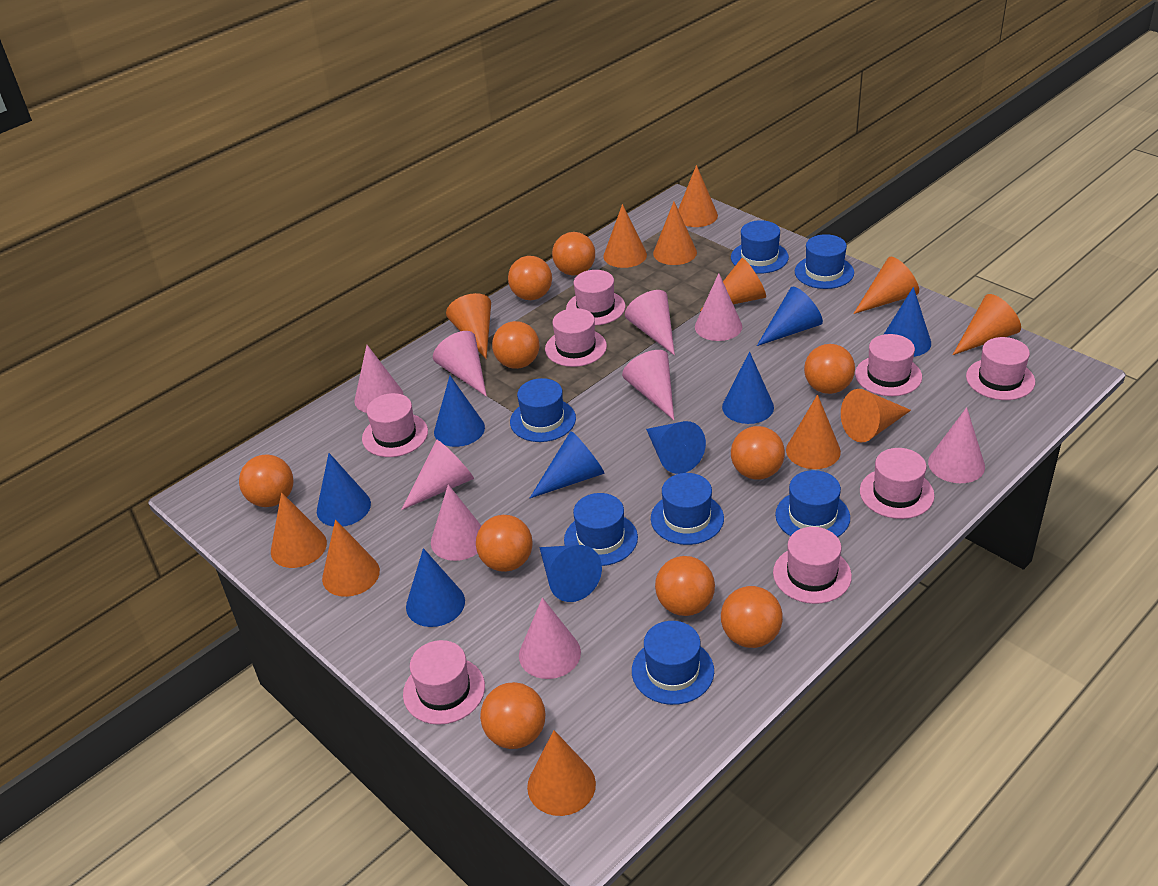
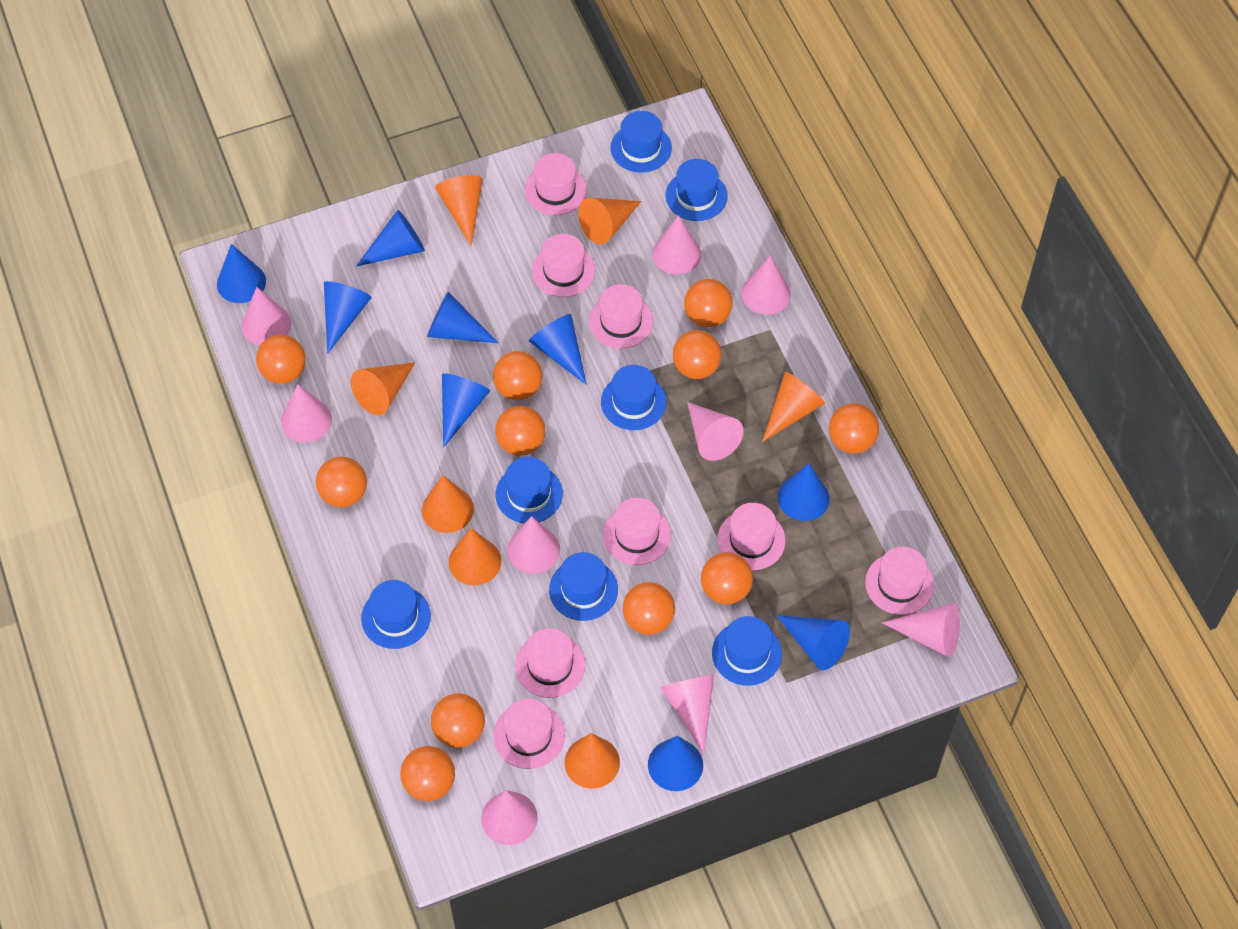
orange ball: [239,454,293,507] [476,515,533,572] [480,682,546,749] [492,321,540,369] [508,256,552,300] [552,232,595,276] [655,556,715,616] [721,586,783,648] [731,426,785,480] [804,344,855,394] = 10 -> [256,334,306,384] [316,457,367,507] [400,746,455,801] [431,694,485,748] [493,351,543,401] [495,406,545,456] [623,582,675,635] [673,330,722,379] [684,279,733,327] [701,552,753,604] [829,403,879,454] = 11
orange cone: [271,492,327,568] [322,519,380,597] [446,293,491,359] [527,730,596,816] [603,204,647,268] [653,202,697,265] [678,165,718,227] [700,258,766,311] [786,394,841,469] [841,389,911,442] [853,257,919,314] [953,294,1021,355] = 12 -> [351,362,416,415] [422,475,474,533] [435,175,483,245] [449,528,501,585] [564,733,620,789] [578,198,642,244] [762,372,825,442] = 7

